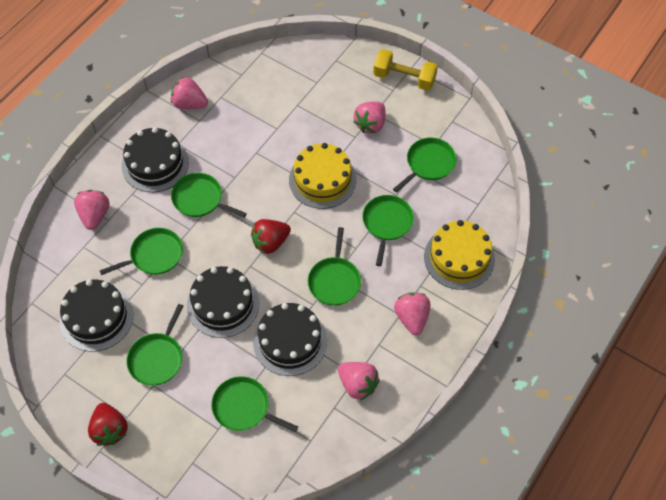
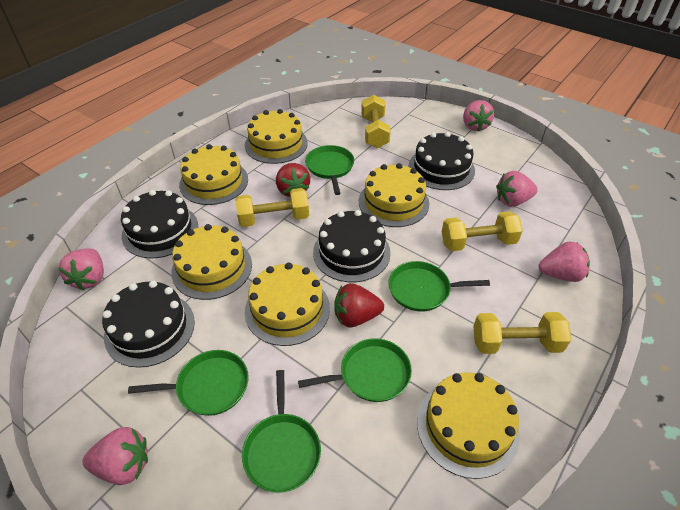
green pan: [100,228,183,275] [126,304,184,385] [171,173,247,218] [211,376,298,432] [308,227,361,306] [362,195,414,266] [393,138,457,193] = 7 -> [128,350,249,416] [242,370,321,492] [298,338,412,402] [305,145,354,195] [388,261,490,312] = 5
yellow cake: [289,143,356,209] [424,220,495,290] = 2 -> [171,224,252,300] [179,144,248,205] [245,109,308,164] [245,262,330,346] [359,163,429,227] [417,372,520,479] = 6
yellow dumbbell: [373,49,438,91] = 1 -> [235,188,309,227] [361,95,391,148] [442,211,523,251] [474,312,571,354] = 4

